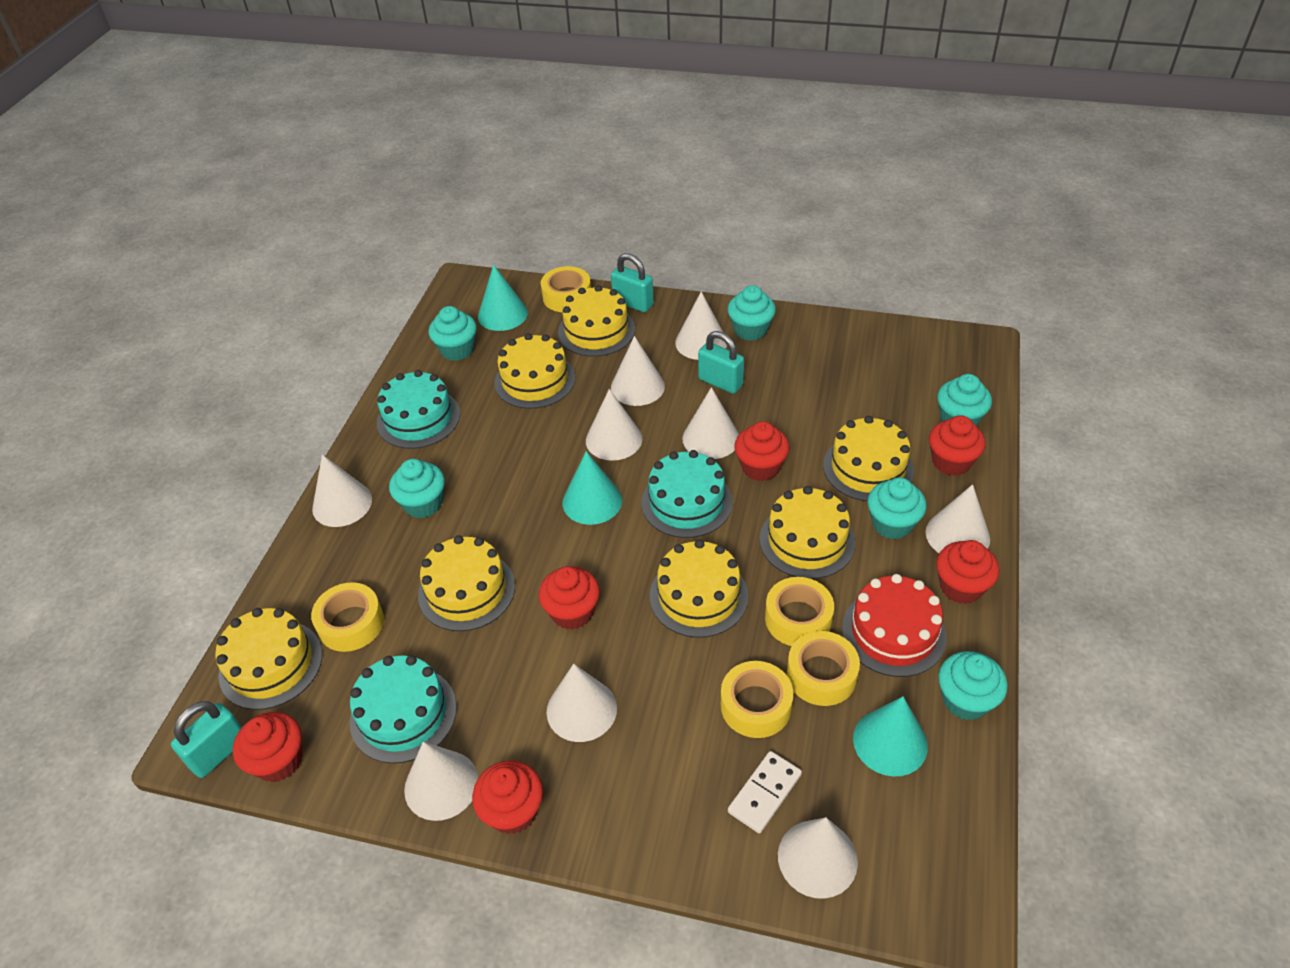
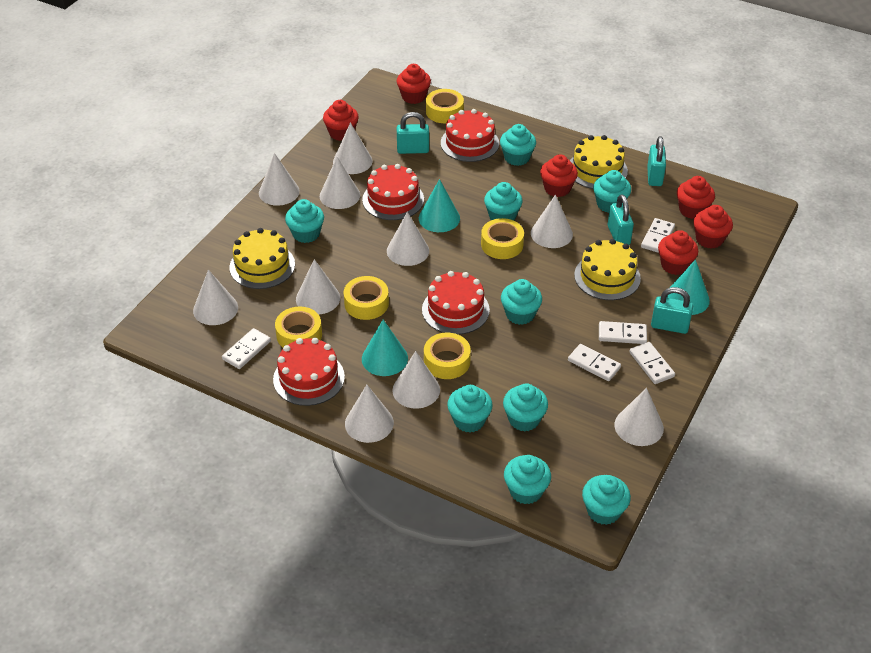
red cake: [842,574,947,677] = 1 -> [273,338,345,406] [362,164,424,220] [422,271,490,335] [441,109,499,162] = 4
turquoise cake: [350,655,457,764] [377,370,460,449] [642,450,733,538] = 3 -> none = 0
turquoise cupcake: [389,459,445,518] [429,306,477,361] [727,285,776,341] [867,477,927,539] [937,374,992,426] [938,651,1008,720] = 6 -> [285,199,324,243] [447,385,493,433] [484,182,523,221] [500,124,536,166] [501,279,542,325] [503,383,548,431] [504,455,551,504] [582,475,631,525] [593,170,631,213] = 9
turquoise padlock: [171,701,242,778] [611,253,654,312] [698,331,744,394] = 3 -> [397,112,429,154] [608,194,634,245] [647,136,666,186] [651,287,693,334] = 4
white cone: [312,454,372,527] [404,742,478,821] [546,664,617,742] [586,389,642,461] [611,336,665,406] [675,292,727,360] [682,387,739,459] [778,817,858,899] [925,484,990,553] = 9 -> [193,270,238,325] [259,153,300,206] [296,259,340,314] [320,157,360,209] [333,123,373,174] [345,385,394,443] [387,212,429,266] [392,351,440,409] [531,194,573,248] [614,388,664,446] = 10
white domino: [728,751,802,833] = 1 -> [222,328,271,369] [568,344,621,381] [599,321,647,344] [629,342,675,384] [641,218,675,253] = 5
yellow cake: [215,608,322,710] [418,535,515,631] [494,333,575,409] [558,285,635,357] [650,539,748,638] [760,486,855,579] [823,416,914,501] = 7 -> [230,228,295,289] [570,135,628,189] [574,239,641,300] = 3

